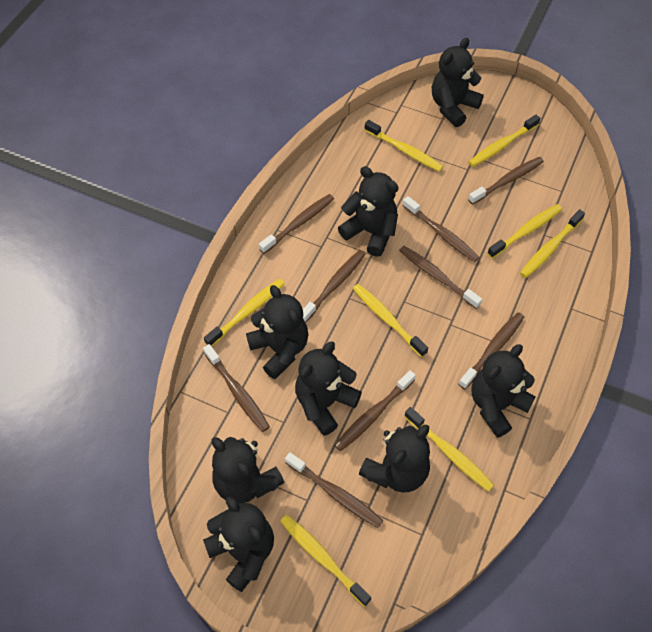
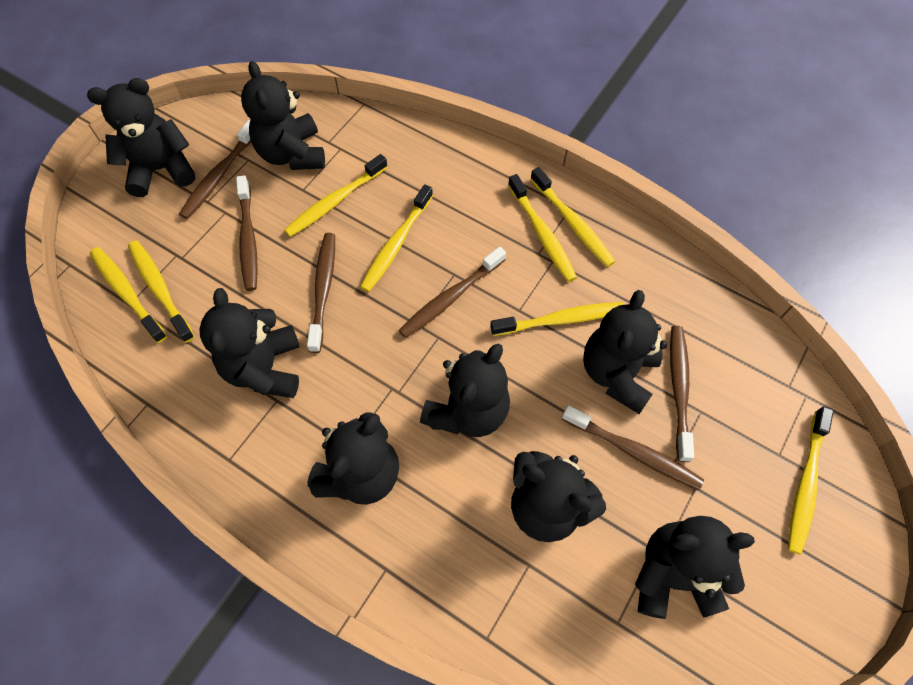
brown toothbrush: [203,344,270,432] [259,194,334,254] [285,453,383,528] [303,250,365,323] [334,370,416,451] [399,246,482,309] [403,196,480,262] [459,312,524,389] [468,157,544,205] = 9 -> [179,120,251,219] [236,175,258,291] [307,233,335,353] [398,247,506,338] [562,405,704,490] [670,326,694,462] = 6

